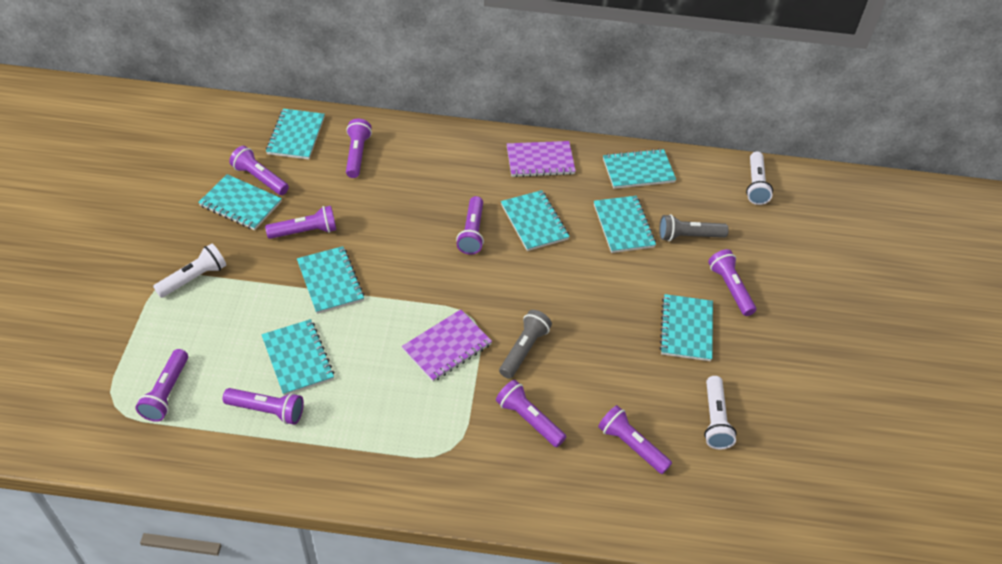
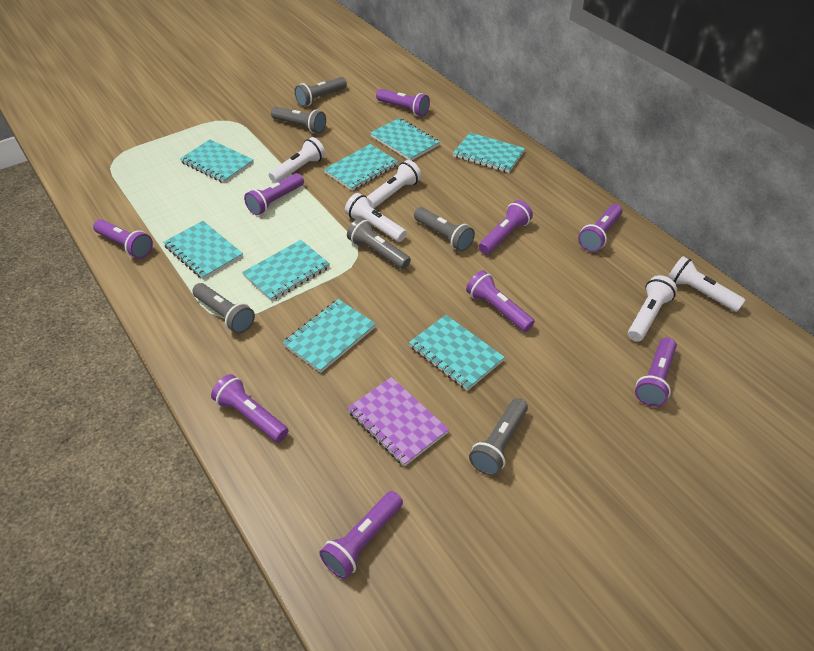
grey flashlight: [499,310,552,379] [659,214,729,241] = 2 -> [192,283,255,334] [271,107,326,134] [294,77,347,107] [347,218,411,269] [414,207,475,252] [469,398,528,476] = 6
purple notebook: [402,309,492,382] [507,141,576,177] = 2 -> [348,377,449,466] = 1
white flashlight: [153,244,226,298] [704,376,737,449] [746,152,773,205] = 3 -> [269,137,325,183] [345,193,407,242] [367,160,421,208] [628,275,677,342] [668,256,746,312] = 5

